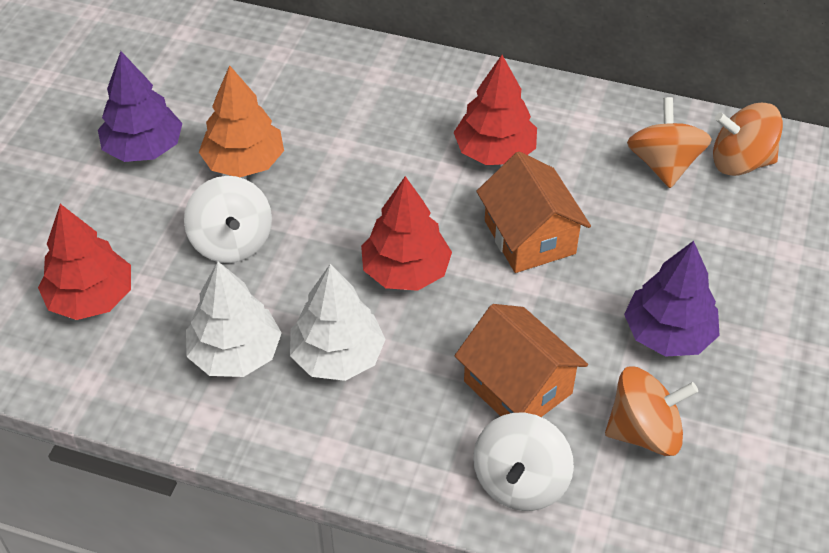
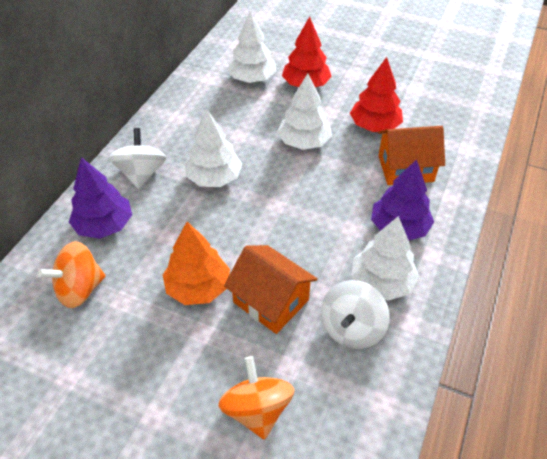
orange spinning top: [605,366,698,456] [627,97,712,188] [713,103,783,176] = 3 -> [38,241,105,308] [218,356,295,440] = 2
red tree: [38,204,131,320] [361,176,452,291] [453,55,537,165] = 3 -> [282,16,332,87] [350,57,403,132] = 2
white tree: [186,262,282,377] [290,264,386,381] = 2 -> [185,109,242,187] [227,11,276,83] [277,73,332,150] [351,216,419,301] = 4

